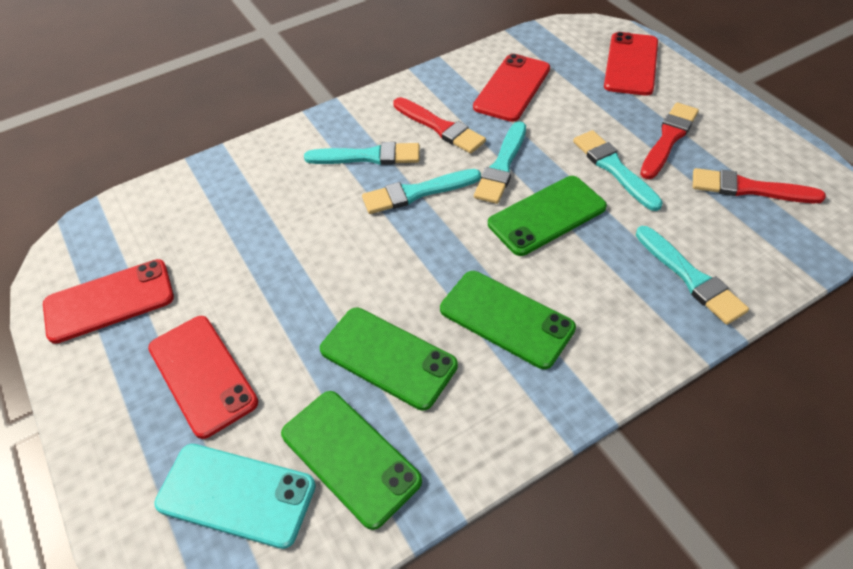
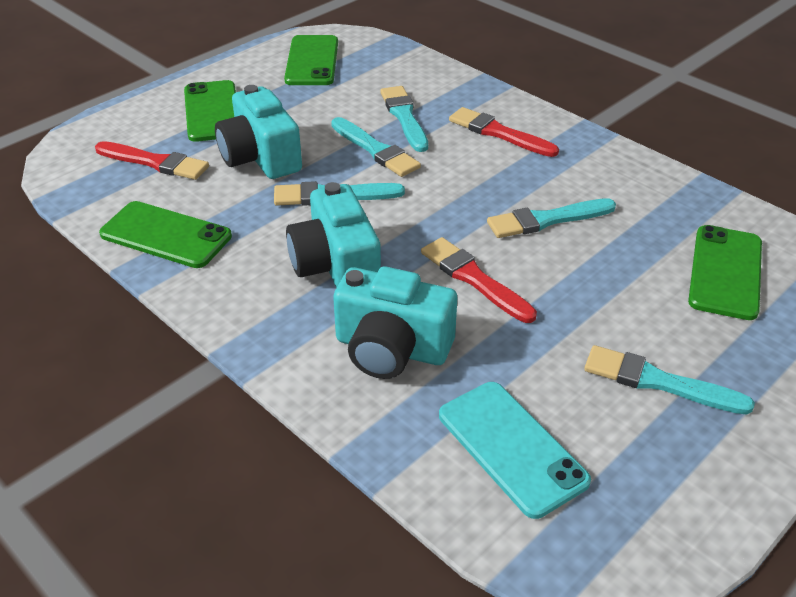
red phone: [43,259,174,344] [148,316,258,439] [473,54,550,122] [604,32,658,96] = 4 -> none = 0
turquoise camera: none = 0 -> [215,85,302,179] [286,182,381,288] [333,266,457,379] = 3

